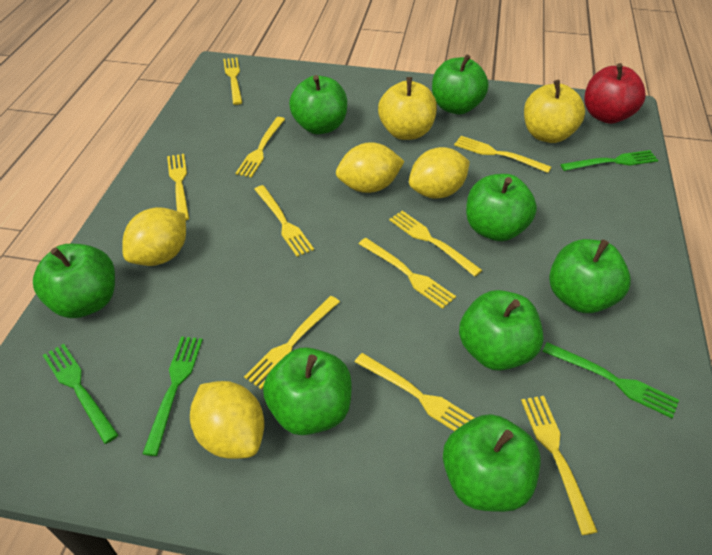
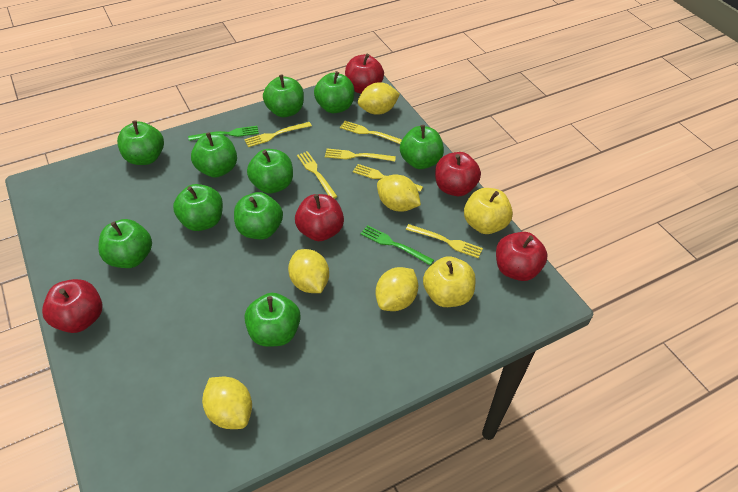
green apple: [33,244,115,318] [263,347,352,435] [289,75,347,134] [432,54,489,114] [443,414,541,512] [459,290,544,371] [466,174,537,241] [549,239,631,313] = 8 -> [98,219,152,268] [117,120,164,165] [173,184,223,231] [191,132,237,178] [234,192,283,239] [244,293,301,347] [247,149,293,194] [263,74,304,117] [314,71,354,113] [400,125,444,169] = 10
green fork: [43,344,118,444] [142,336,203,456] [542,342,679,418] [561,150,658,171] = 4 -> [188,126,259,141] [360,225,434,265] = 2
red apple: [584,63,646,124] = 1 -> [42,279,103,333] [295,194,344,241] [345,54,384,94] [435,152,481,196] [496,232,548,281] = 5
yellow fork: [167,154,189,220] [223,57,242,105] [236,117,285,178] [244,296,340,389] [254,185,314,257] [355,353,474,431] [359,238,456,309] [389,211,482,276] [454,136,551,173] [521,396,598,535] = 10 -> [244,122,312,147] [297,151,338,199] [325,149,396,162] [340,121,402,144] [353,164,423,192] [406,224,483,259] = 6
yellow lemon: [122,207,186,266] [190,381,265,459] [336,142,405,193] [409,147,470,199] = 4 -> [202,377,252,429] [288,249,329,293] [358,82,400,115] [376,267,418,311] [377,175,421,211] = 5

